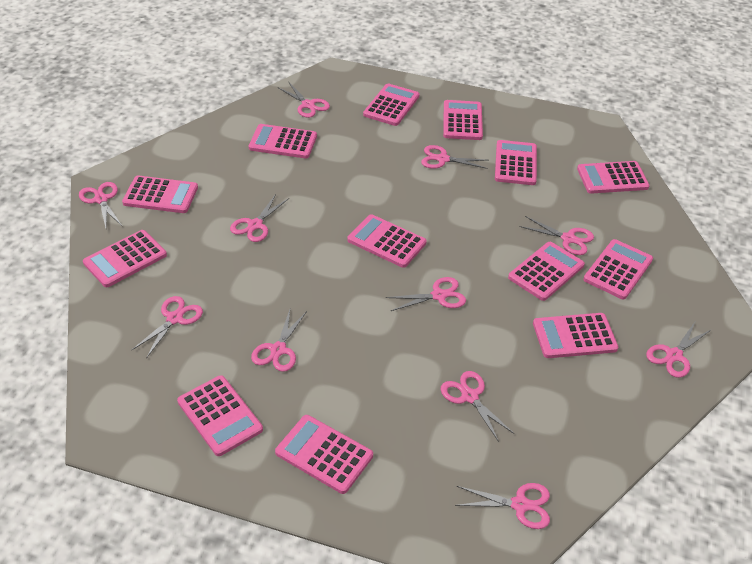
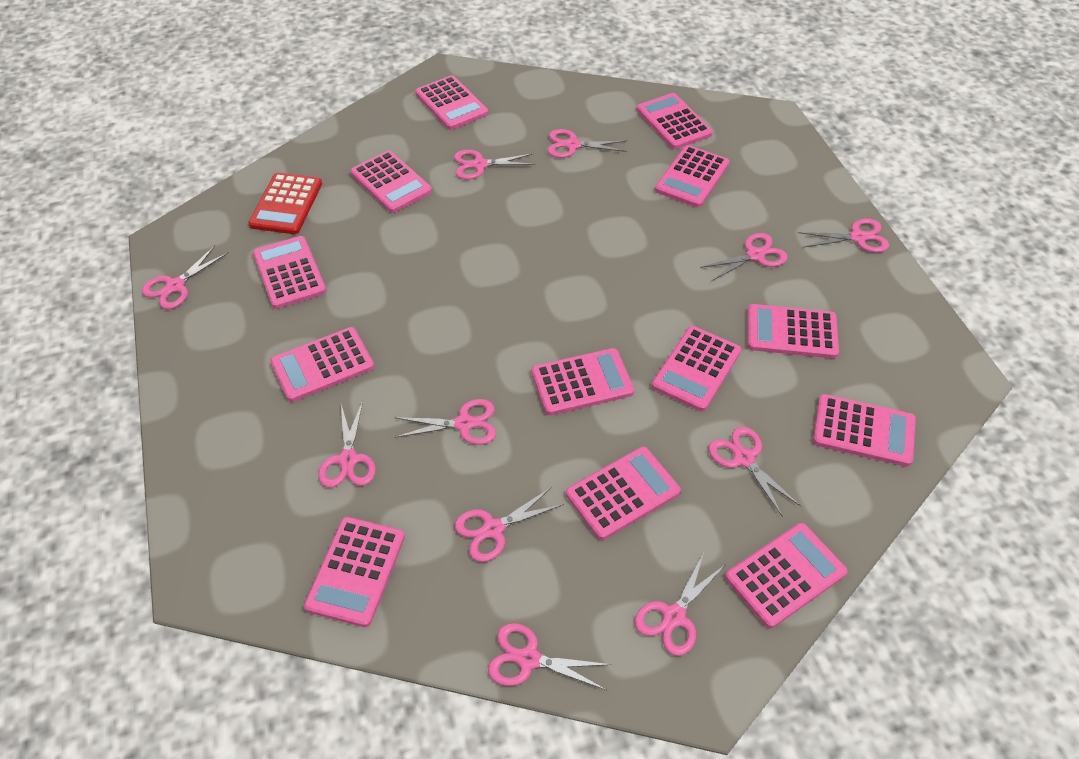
red calculator: none = 0 -> [248,173,322,234] = 1

